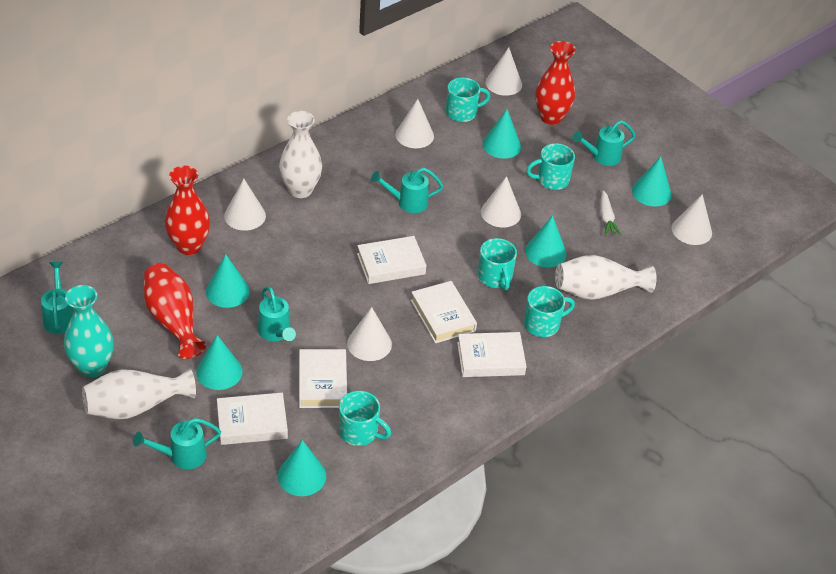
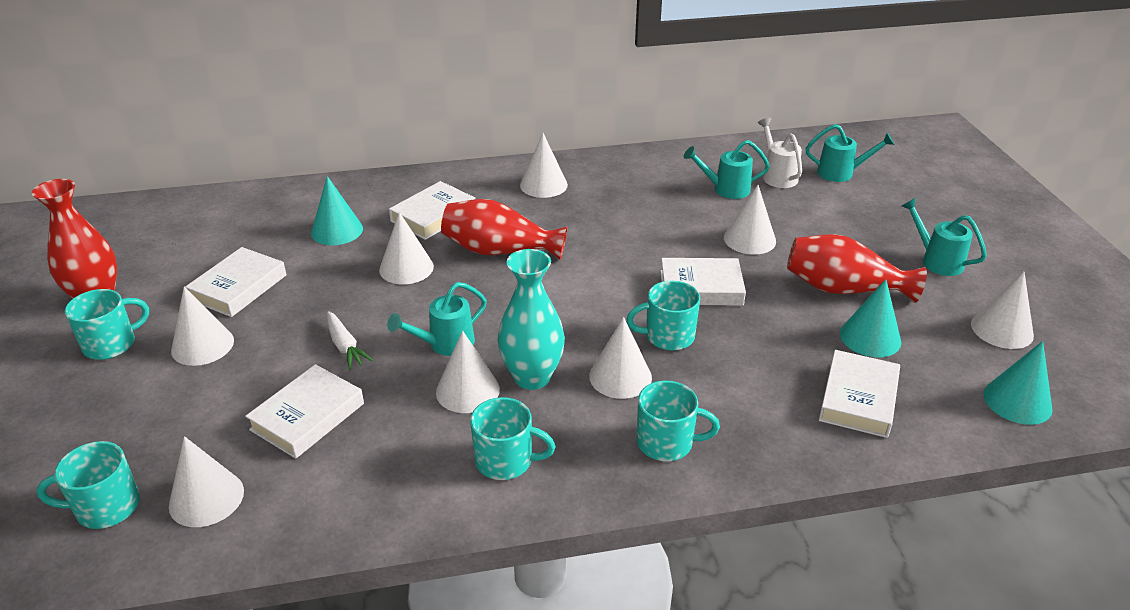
turquoise cone: [196,335,243,390] [206,254,250,308] [278,440,326,496] [483,109,521,159] [525,216,567,267] [632,156,672,207] = 6 -> [311,176,363,245] [840,279,901,357] [983,341,1053,425] = 3
turquoise watering can: [41,262,74,334] [133,418,221,469] [258,286,296,341] [371,168,443,213] [572,120,636,166] = 5 -> [387,282,487,356] [684,140,770,199] [806,124,895,182] [902,198,987,276] = 4
white cone: [224,179,266,231] [347,307,392,361] [395,99,434,148] [481,176,521,228] [485,47,522,96] [672,194,712,245] = 6 -> [169,436,244,527] [171,287,234,366] [379,212,434,284] [436,331,500,413] [520,133,568,198] [589,317,652,399] [724,185,776,255] [971,271,1034,349] = 8
white vase: [82,369,196,419] [279,111,322,198] [555,255,657,300] = 3 -> none = 0
white watering can: none = 0 -> [758,118,802,188] = 1

